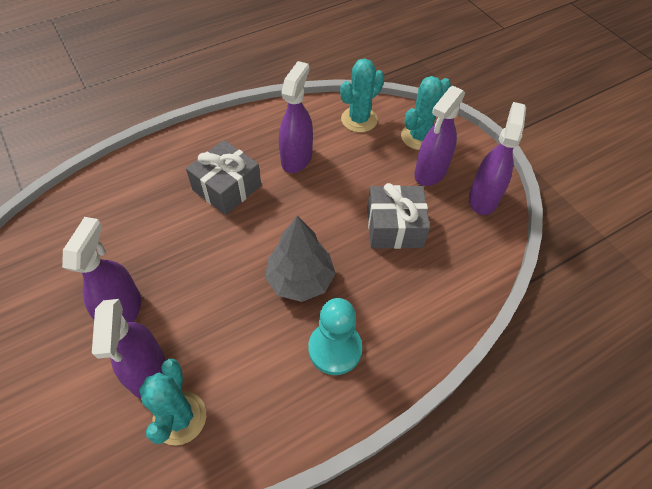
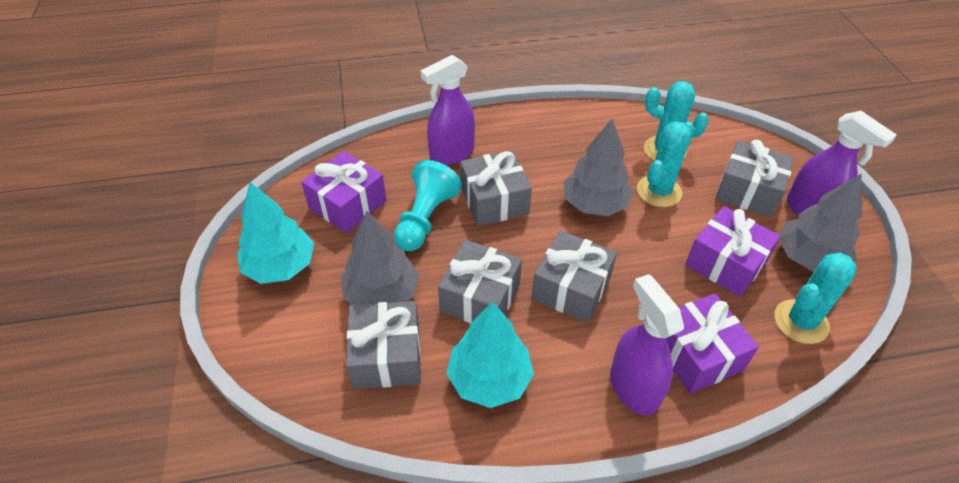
grey gift: [186,140,261,215] [367,183,430,249] = 2 -> [346,301,421,389] [438,240,522,323] [460,150,532,226] [531,230,617,323] [715,140,794,218] = 5
grey tree: [265,215,335,302] = 1 -> [341,211,419,305] [563,119,633,216] [779,173,862,272] = 3
purple gift: none = 0 -> [301,151,387,233] [667,294,759,394] [685,206,781,297] = 3
purple spray bottle: [62,217,141,322] [92,299,166,399] [279,61,313,173] [414,86,465,186] [469,102,526,215] = 5 -> [421,55,475,166] [610,274,684,416] [787,111,897,217] = 3
turquoise tree: none = 0 -> [237,182,314,284] [446,302,534,408] = 2

